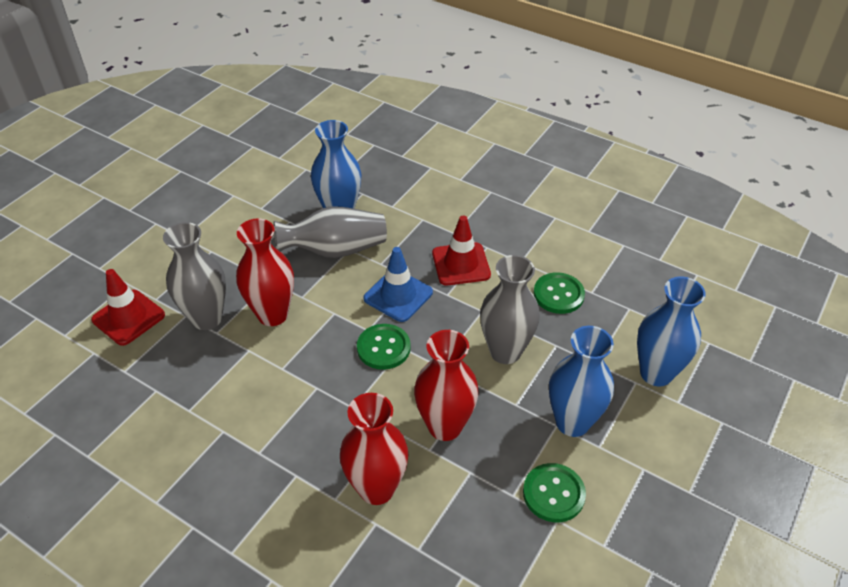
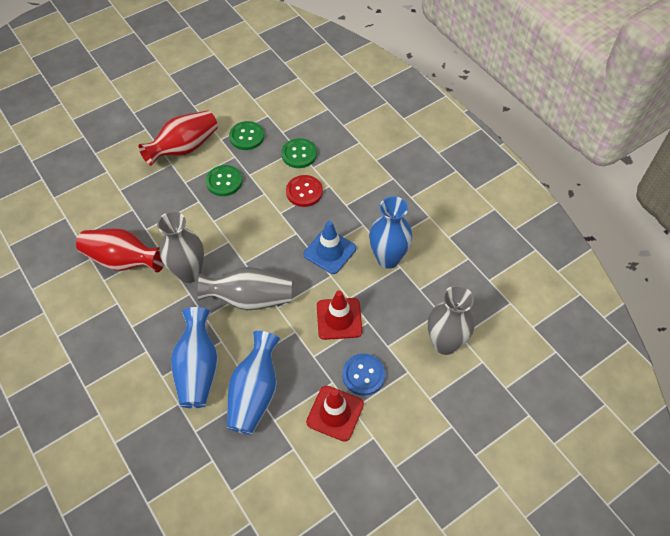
blue button: none = 0 -> [342,353,385,396] = 1
red button: none = 0 -> [286,175,323,207] = 1
red vase: [236,218,294,326] [340,393,409,505] [414,330,479,441] = 3 -> [76,229,164,272] [138,110,218,166] = 2

